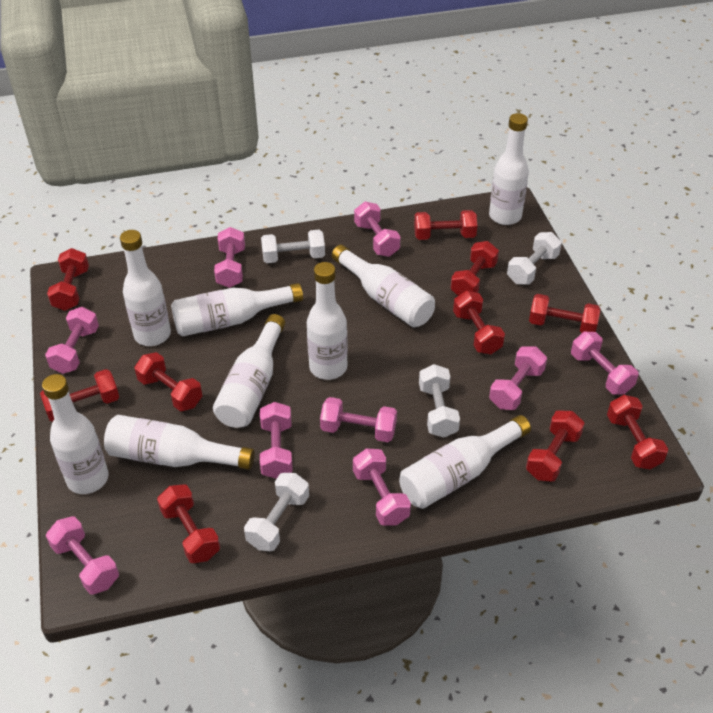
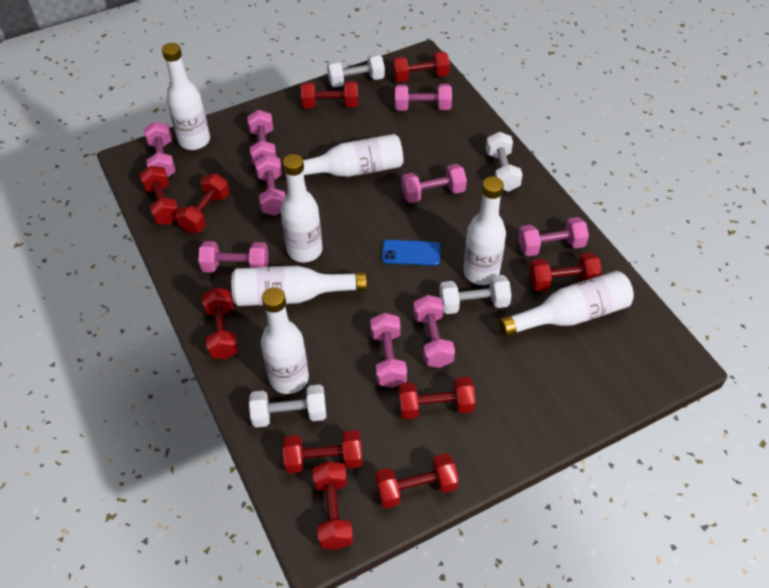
blue phone: none = 0 -> [382,240,441,266] = 1
white bottle: [42,374,109,494] [104,415,255,470] [120,230,171,346] [171,283,303,336] [213,314,285,428] [307,262,348,380] [332,245,435,327] [399,415,531,509] [489,113,529,225] = 9 -> [162,43,210,150] [231,266,367,306] [261,288,309,394] [281,154,323,262] [284,134,403,177] [463,176,506,285] [499,271,634,337] = 7

